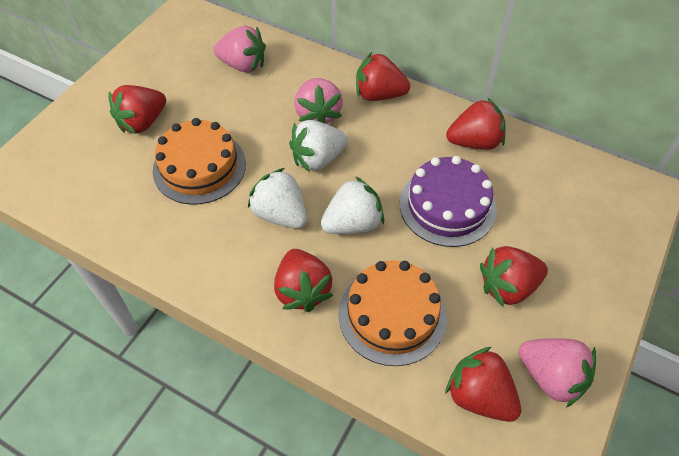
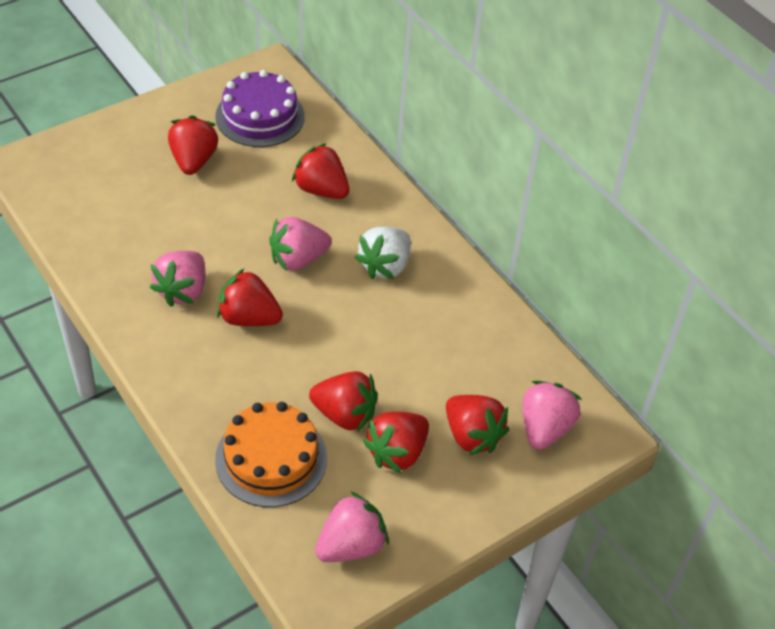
orange cake: [153,118,246,205] [338,260,447,366] = 2 -> [215,402,327,507] = 1
pink strawberry: [213,26,266,73] [294,78,343,124] [519,338,596,407] = 3 -> [150,250,206,307] [269,217,332,271] [315,491,389,562] [522,381,582,450] = 4
white strawberry: [248,168,307,229] [289,120,348,172] [321,176,384,234] = 3 -> [355,227,411,279] = 1

